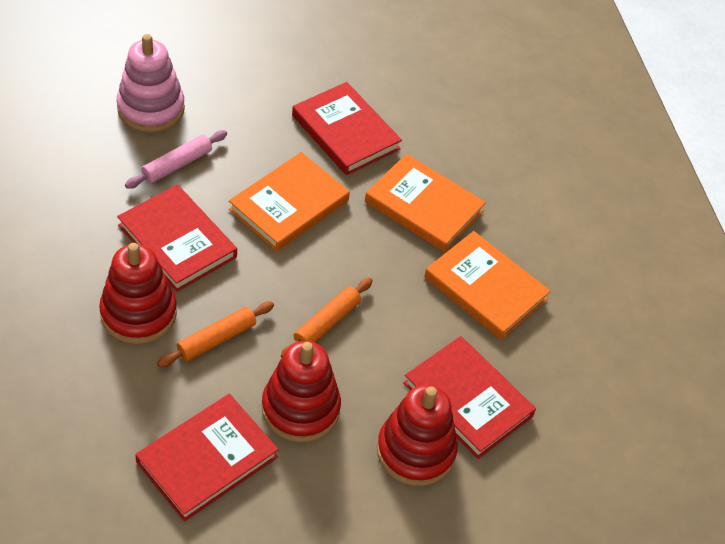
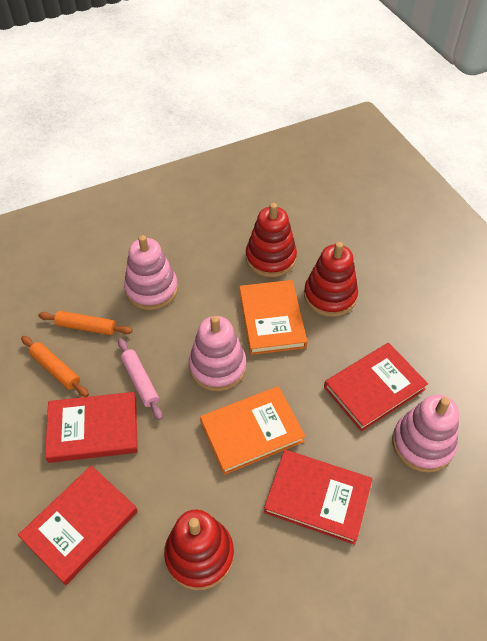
orange book: [229,152,350,251] [365,154,486,252] [424,231,551,340] = 3 -> [200,386,306,475] [239,280,307,355] = 2
pink stacking toy: [117,34,185,132] = 1 -> [124,235,178,310] [189,316,246,391] [392,394,459,473] = 3

